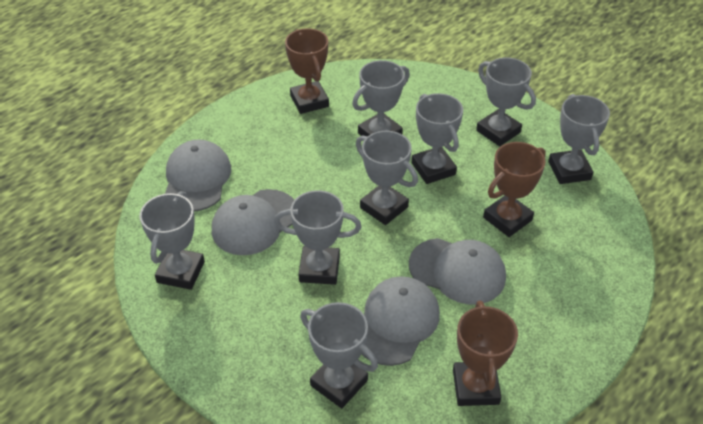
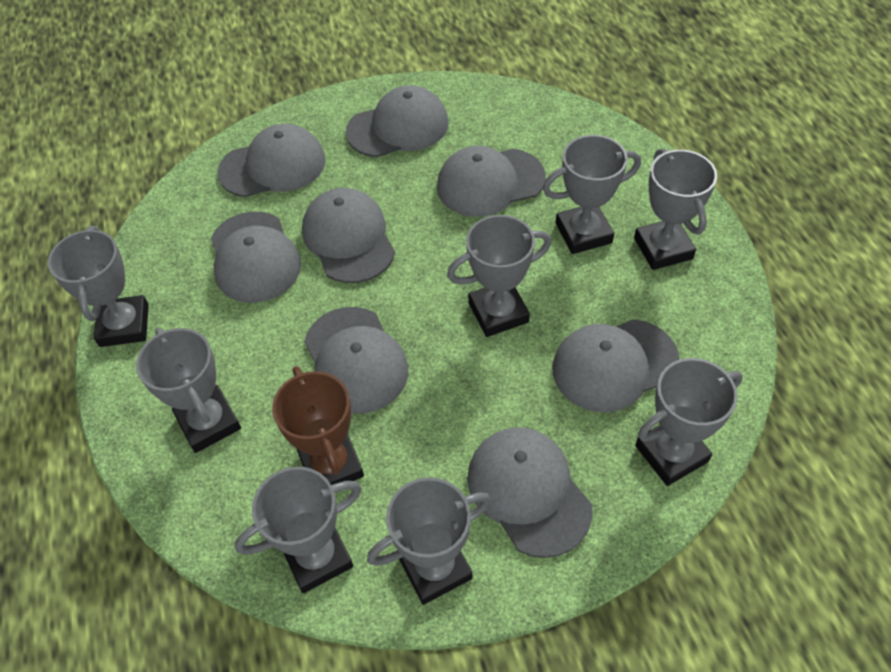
brown trophy: [285,28,329,114] [453,301,518,406] [483,142,546,237] = 3 -> [272,366,364,485] = 1
grey cap: [165,139,231,211] [212,189,294,255] [361,276,440,366] [409,238,506,304] = 4 -> [211,212,301,303] [218,124,325,197] [302,188,395,283] [304,307,408,414] [346,85,448,157] [437,146,546,217] [467,427,592,558] [552,319,680,412] = 8

